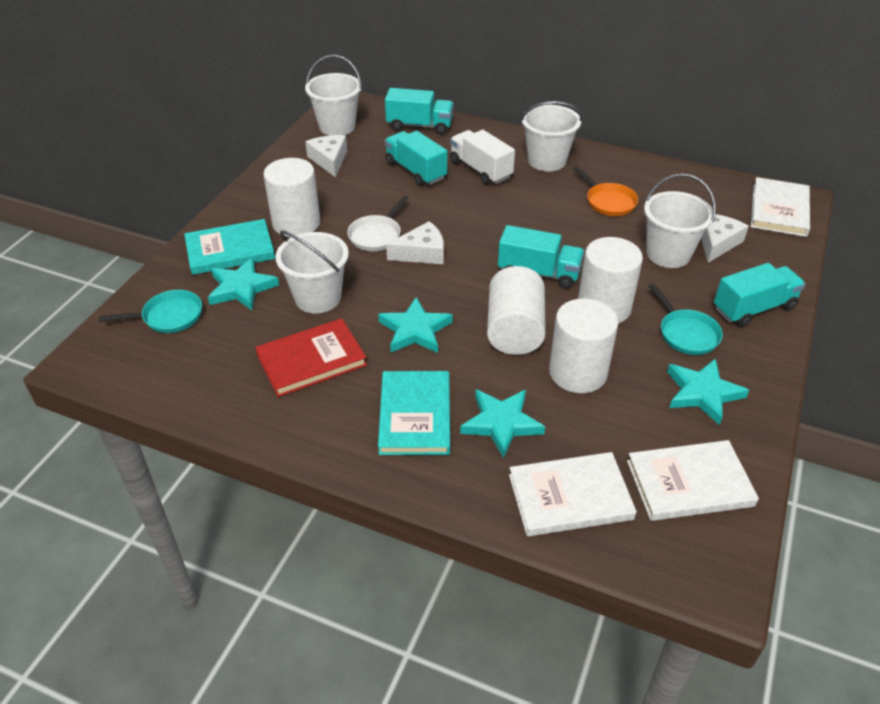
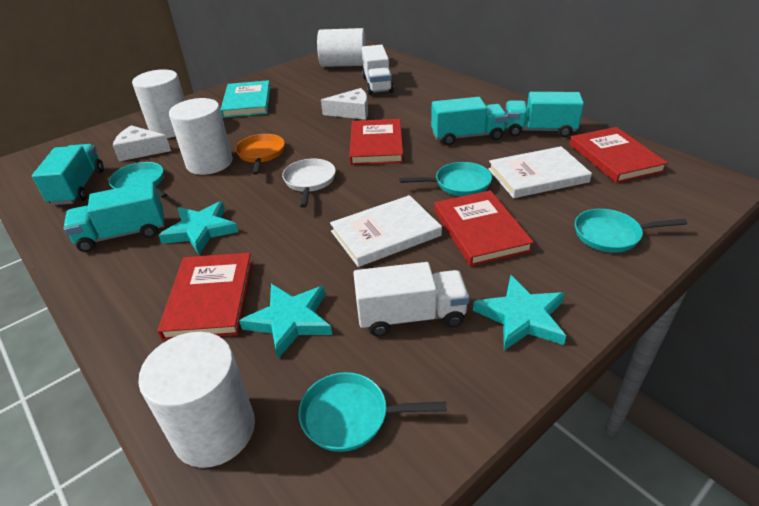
red book: [255,318,367,397] = 1 -> [157,253,253,340] [349,119,403,165] [434,190,534,266] [569,127,668,183] = 4
turquoise book: [184,219,275,275] [378,371,450,455] = 2 -> [220,80,271,118] = 1
turquoise pan: [99,290,202,333] [649,284,723,355] = 2 -> [109,162,167,198] [298,372,447,452] [399,162,492,196] [575,209,687,253] = 4
turquoise star: [208,257,279,310] [378,297,453,353] [460,389,545,458] [667,358,749,425] = 4 -> [158,201,238,255] [239,284,332,359] [473,275,566,350] = 3
white book: [509,452,637,536] [627,440,759,521] [751,177,810,237] = 3 -> [330,195,442,267] [488,146,592,198] = 2
white bucket: [275,230,349,314] [305,55,362,135] [520,101,582,172] [644,174,716,268] = 4 -> none = 0
white cheese: [305,135,347,177] [386,221,444,264] [701,214,749,263] = 3 -> [113,125,171,161] [321,88,368,120] = 2
white truck: [450,130,515,185] = 1 -> [353,262,469,337] [362,45,394,95] = 2

